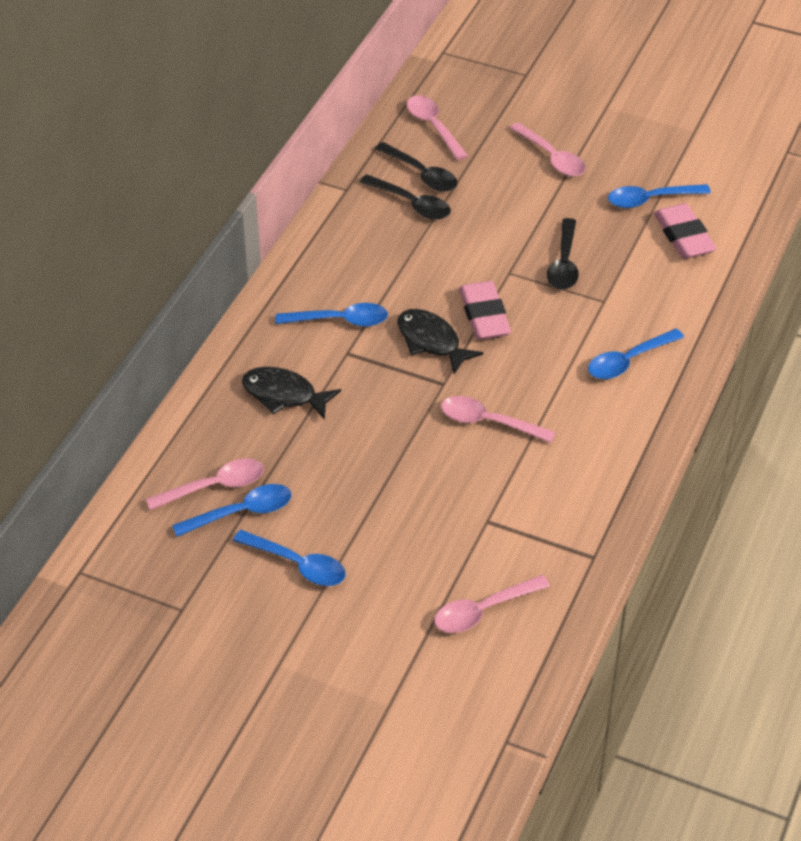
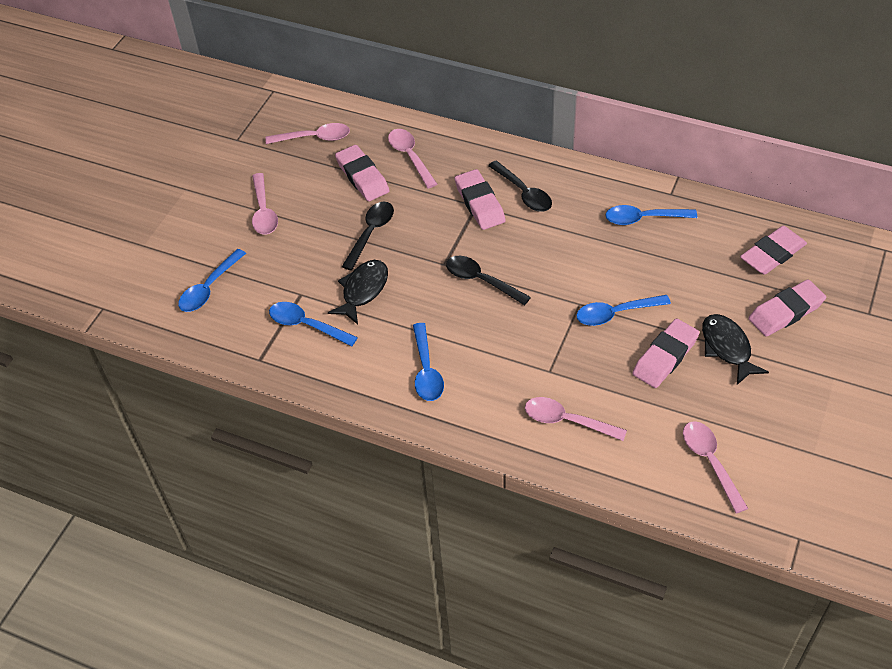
pink eraser: [459,281,511,339] [654,203,717,259] = 2 -> [335,145,390,201] [455,169,506,230] [632,319,699,388] [740,226,807,275] [748,279,826,337] = 5

